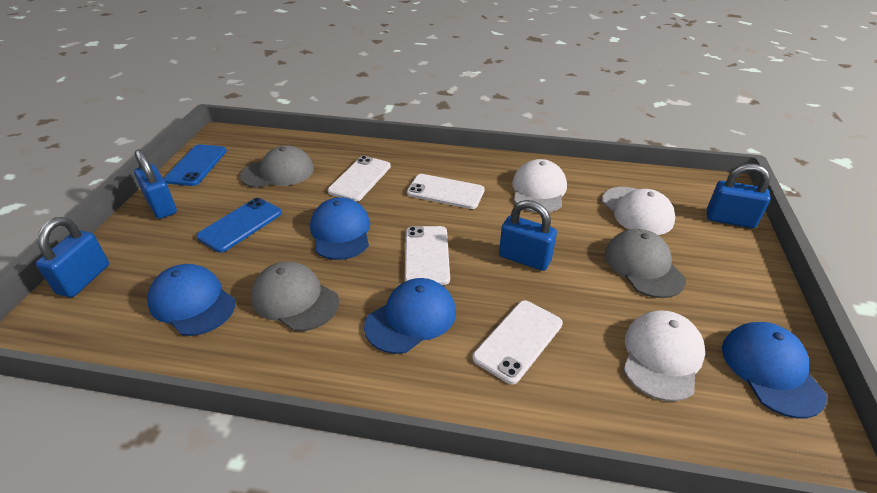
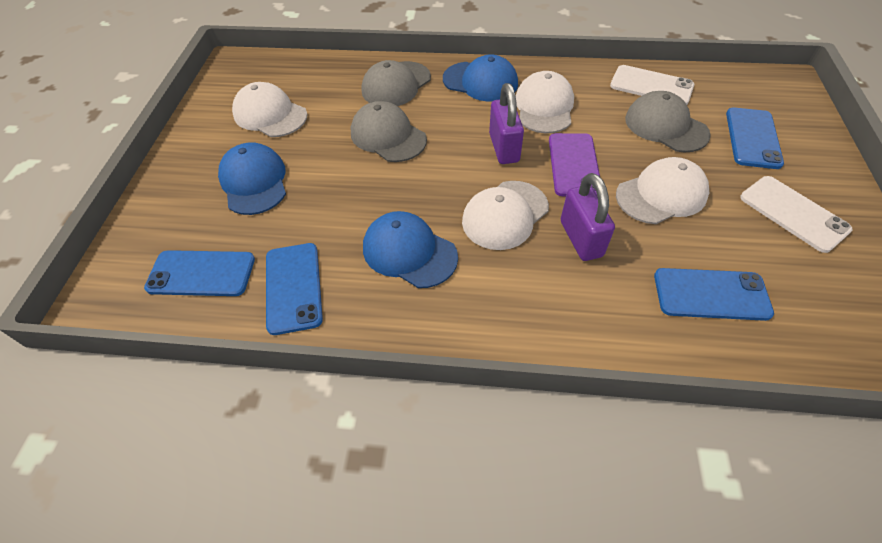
blue cap: [147,264,236,336] [310,197,370,260] [364,278,456,354] [722,322,827,418] = 4 -> [218,142,286,215] [363,211,458,288] [443,54,518,102] = 3
blue padlock: [36,217,109,297] [134,149,177,219] [499,200,557,271] [707,164,771,228] = 4 -> none = 0
blue phone: [164,144,227,186] [196,198,282,253] = 2 -> [144,250,255,296] [266,243,323,335] [654,268,774,321] [726,108,784,169] = 4
purple padlock: none = 0 -> [489,83,524,164] [561,173,615,261] = 2
purple phone: none = 0 -> [549,133,600,196] = 1
white cap: [512,159,567,213] [602,187,675,235] [623,311,705,401] = 3 -> [232,82,307,137] [462,181,549,250] [516,71,574,133] [616,157,709,224] = 4
white phone: [328,156,391,201] [405,226,450,285] [407,174,485,209] [472,300,563,384] = 4 -> [610,65,694,105] [740,176,852,253] = 2

